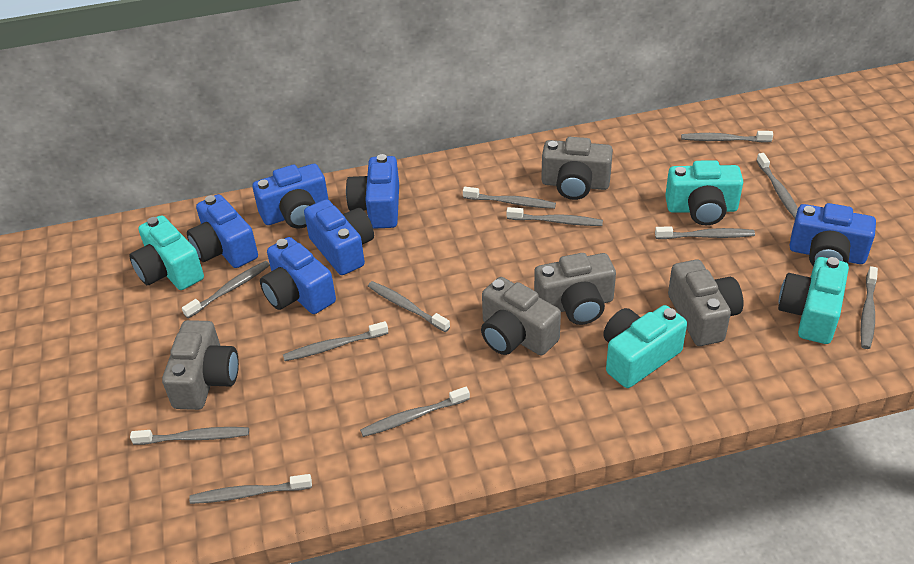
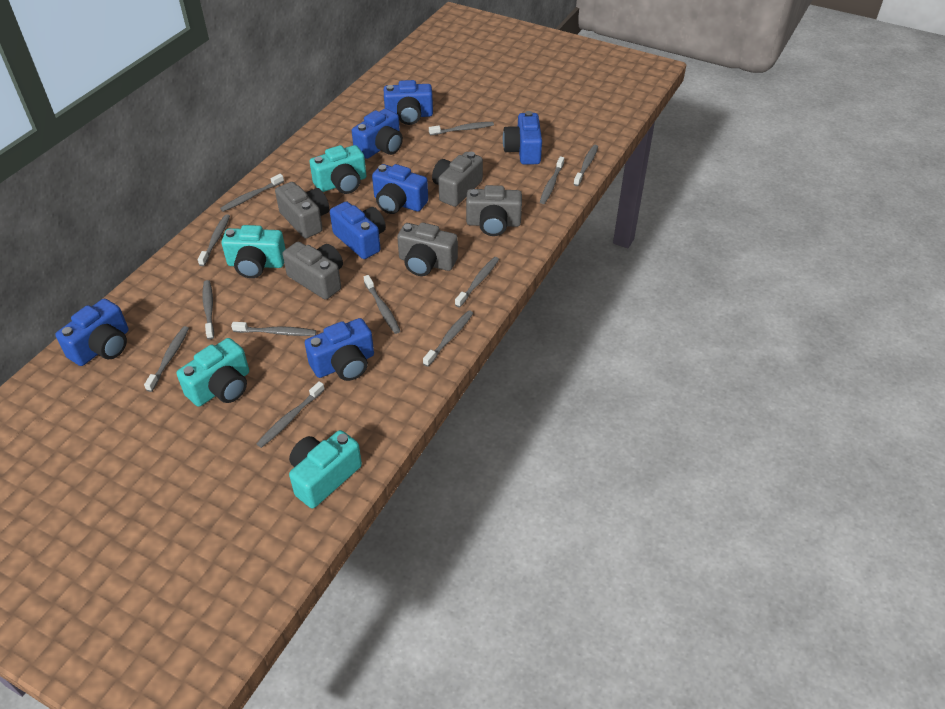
blue camera: [187,194,258,268] [252,164,329,228] [260,237,336,314] [304,199,374,275] [346,154,399,229] [789,203,876,267] = 6 -> [55,299,129,366] [305,318,374,381] [330,201,386,259] [352,108,403,159] [372,164,428,214] [384,80,433,125] [503,111,542,165] = 7

